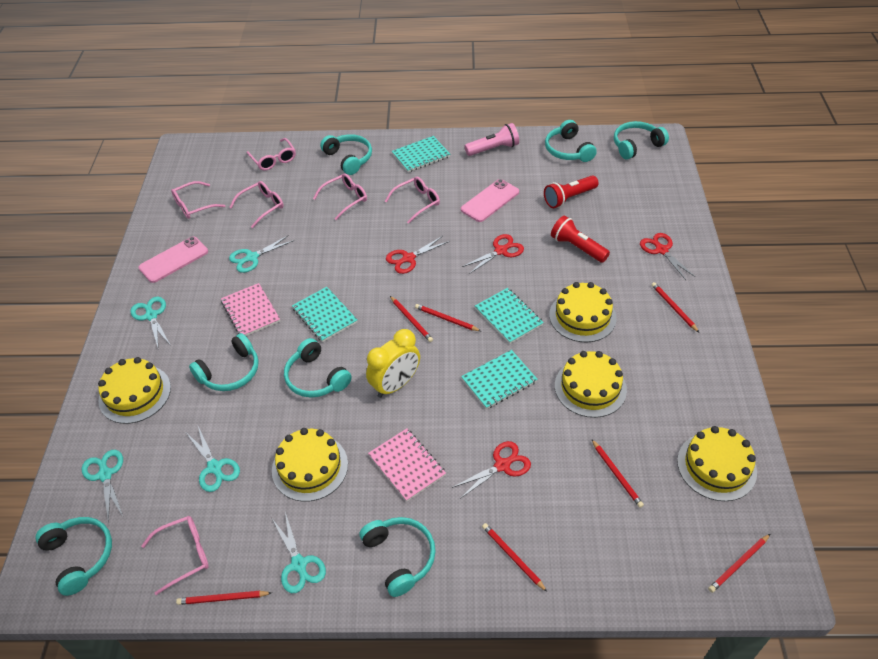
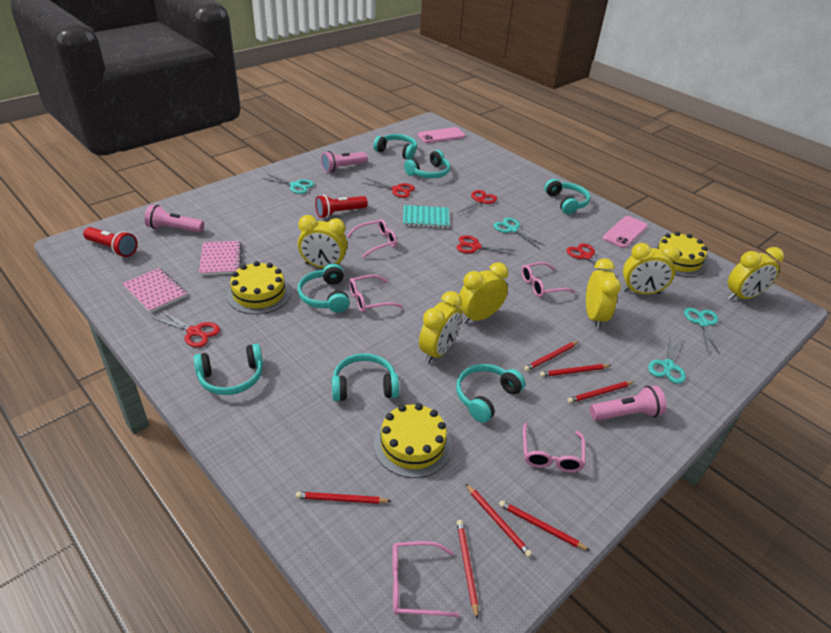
pink flashlight: [465,123,519,156] = 1 -> [145,205,204,233] [321,151,367,172] [590,385,666,421] = 3
pink glasses: [141,516,209,595] [171,181,226,219] [229,181,284,228] [247,138,296,170] [313,173,367,220] [385,177,440,224] = 6 -> [347,219,397,258] [349,275,403,313] [392,541,459,617] [521,262,575,297] [523,423,586,473] = 5
red scissors: [386,236,449,274] [452,441,531,499] [462,234,524,274] [640,233,695,280] = 4 -> [152,311,220,348] [363,178,415,198] [456,235,515,255] [457,190,497,217] [567,243,618,278] = 5
turquoise notebook: [292,287,357,342] [392,136,450,172] [461,350,538,409] [475,288,544,344] = 4 -> [403,205,449,228] = 1
turquoise scissors: [82,450,123,523] [131,297,170,347] [187,426,240,492] [229,235,294,273] [272,512,326,593] = 5 -> [262,174,314,194] [494,218,545,248] [648,336,686,384] [684,307,720,355] = 4
yellow cake: [98,357,171,424] [272,428,348,502] [549,282,617,342] [555,351,627,418] [677,426,757,501] = 5 -> [227,261,291,314] [374,403,452,478] [654,232,708,277] = 3
yellow clock: [366,329,420,398] = 1 -> [298,215,347,268] [419,291,462,363] [459,262,508,324] [586,258,621,329] [623,243,680,294] [728,247,784,300] = 6

